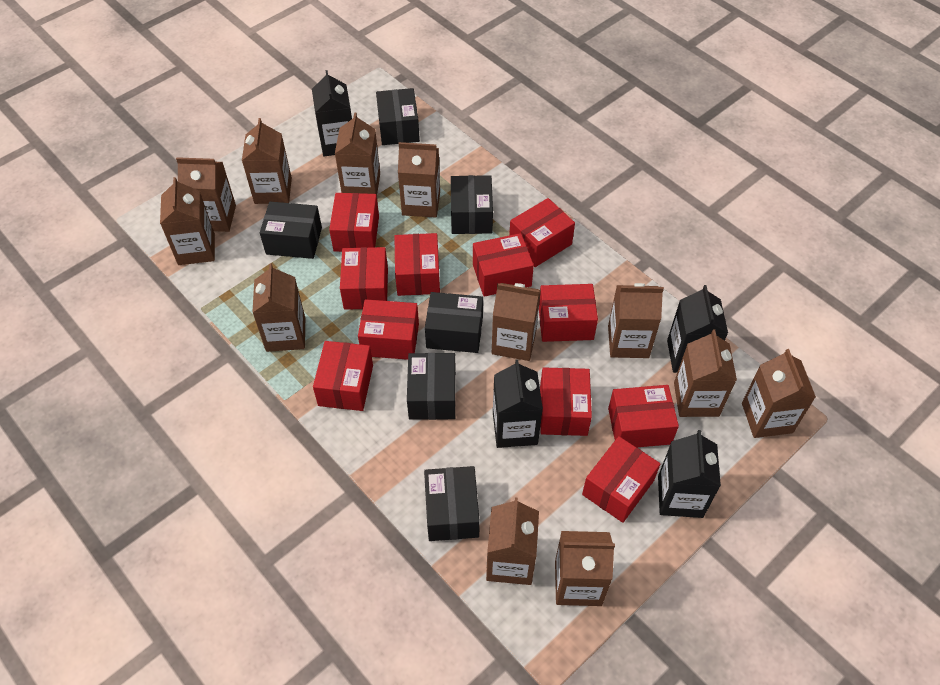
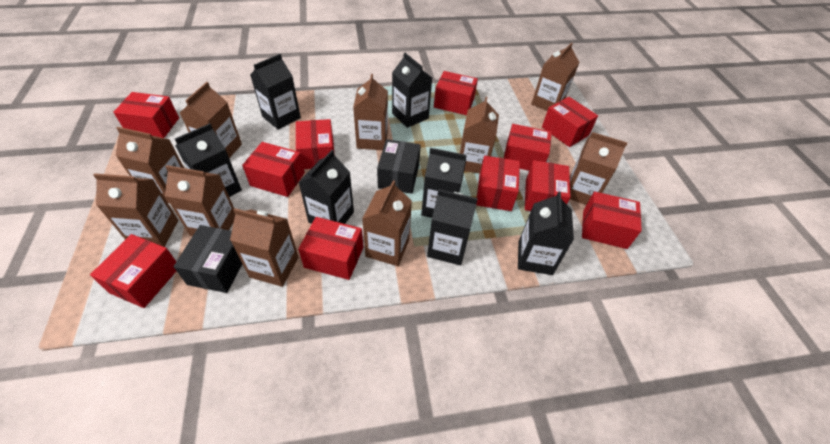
black box: [260,202,322,259] [376,88,420,145] [407,353,456,420] [424,466,480,541] [425,292,483,353] [451,175,493,234] = 6 -> [173,225,242,293] [377,139,421,193] = 2
black carton: [312,70,352,156] [493,359,543,448] [658,430,721,518] [667,285,728,373] = 4 -> [175,123,242,197] [250,54,301,130] [298,150,354,224] [392,53,432,128] [421,148,467,218] [427,189,478,265] [518,191,574,275] = 7
brown carton: [160,177,215,265] [176,157,236,232] [242,118,292,204] [252,263,305,352] [335,112,380,195] [398,142,440,218] [486,497,539,585] [492,283,541,361] [555,531,615,606] [608,283,664,358] [674,330,737,417] [742,349,816,438] = 12 -> [93,173,178,247] [115,127,184,203] [165,165,235,236] [180,82,242,158] [230,208,299,287] [353,74,388,150] [362,180,412,266] [460,97,499,174] [531,42,580,111] [570,132,628,205] = 10

